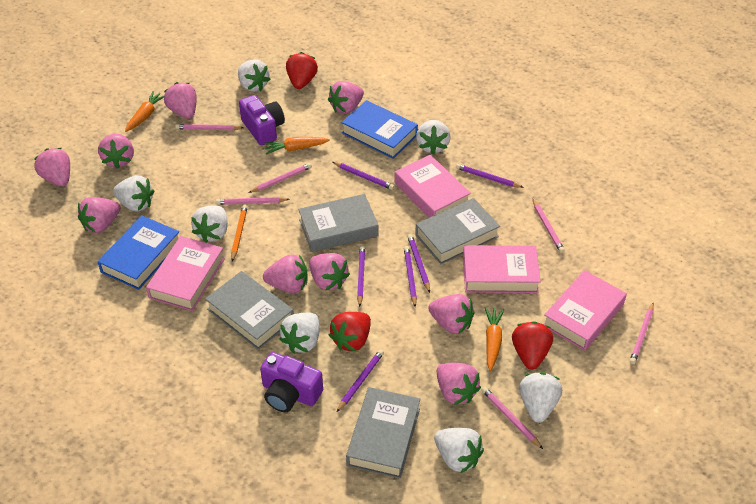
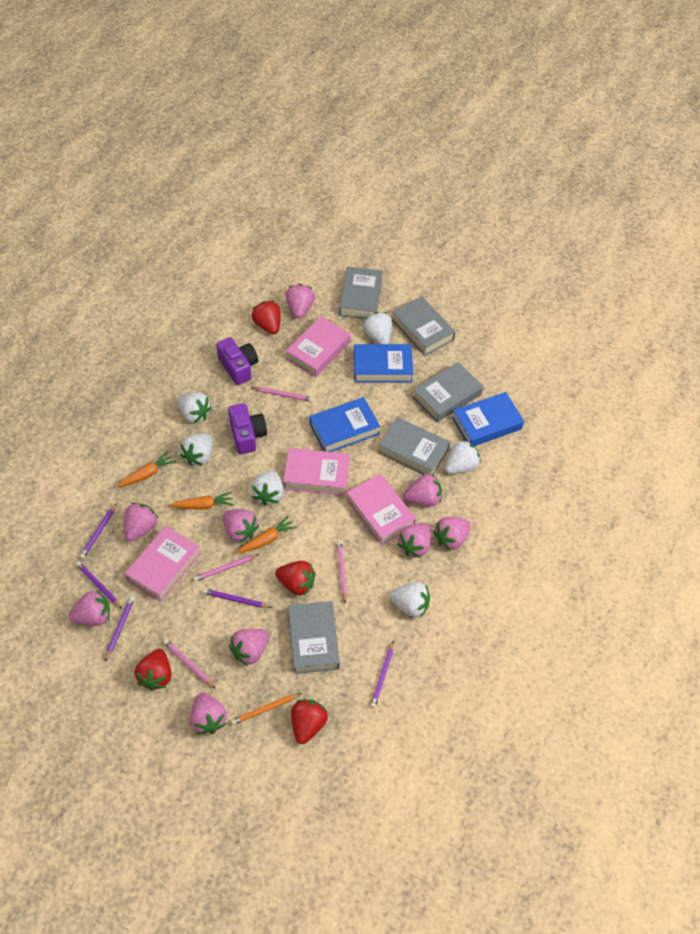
blue book: [98,215,179,290] [341,100,418,159] = 2 -> [310,397,380,452] [354,344,413,382] [452,392,524,446] = 3
grey book: [205,271,294,350] [298,194,379,252] [346,387,420,478] [415,198,500,264] = 4 -> [288,601,340,674] [339,267,383,319] [377,417,450,475] [392,296,456,356] [413,362,483,422] = 5
pink pencil: [175,124,244,130] [216,197,290,205] [248,163,312,193] [481,387,543,449] [533,199,565,253] [630,303,654,364] = 6 -> [163,639,216,689] [193,554,260,582] [251,387,313,402] [337,540,347,604] = 4
purple pencil: [333,162,394,190] [337,349,384,412] [357,245,365,307] [404,246,417,307] [408,234,430,293] [456,164,524,188] = 6 -> [76,562,122,609] [79,503,117,559] [105,596,135,662] [203,589,272,608] [370,641,394,708] = 5
red strawberry: [286,52,318,89] [329,312,371,351] [512,321,553,370] = 3 -> [135,649,171,691] [252,301,281,335] [275,561,316,595] [291,699,328,744] = 4
white strawberry: [113,175,154,212] [191,206,228,243] [238,59,271,92] [279,313,320,353] [416,120,451,155] [434,428,484,473] [519,372,562,423] = 7 -> [177,392,212,423] [180,433,212,466] [251,470,284,506] [363,312,392,344] [389,582,430,617] [445,439,481,474] = 6

